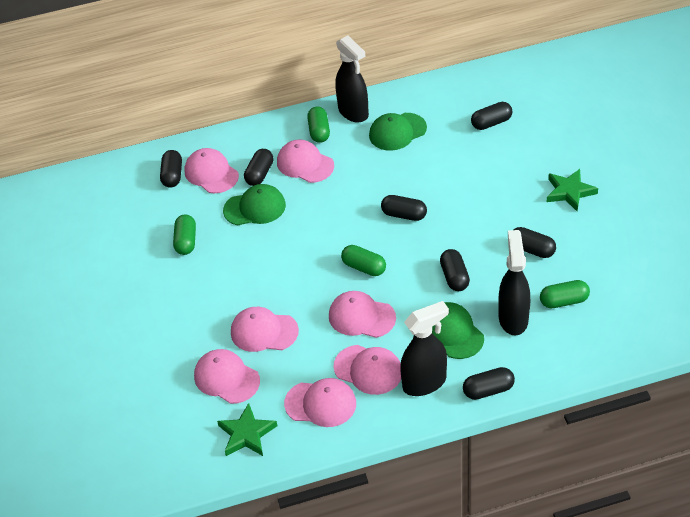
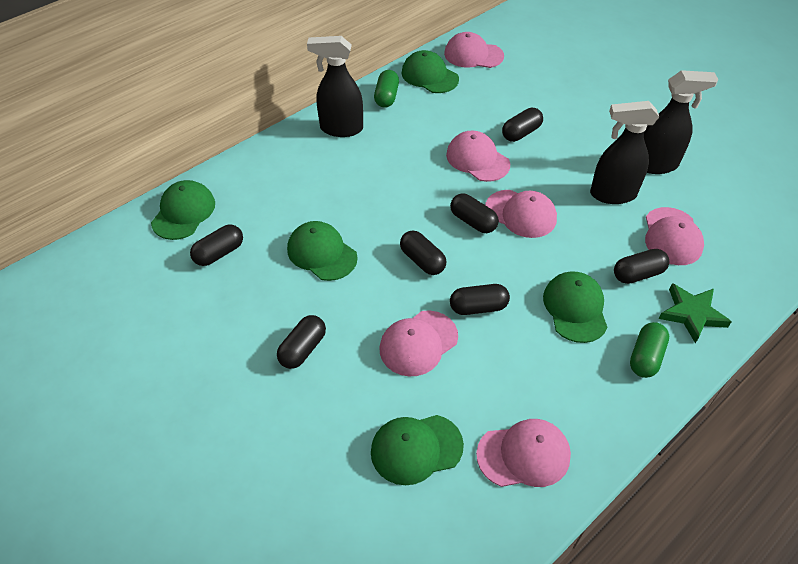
green cap: [223,184,286,225] [369,113,427,151] [432,302,484,359] = 3 -> [151,180,215,240] [287,221,358,281] [371,415,464,485] [401,50,459,93] [543,272,607,343] = 5
green capsule: [173,214,196,255] [307,107,330,143] [341,245,386,276] [540,280,590,308] = 4 -> [374,70,399,108] [630,322,669,378] = 2
green star: [217,403,277,456] [547,169,598,211] = 2 -> [659,283,732,343] = 1
pink cap: [185,148,239,193] [194,349,260,404] [231,307,299,352] [277,139,334,183] [284,378,356,427] [329,291,396,338] [333,345,401,395] = 7 -> [379,310,458,376] [444,32,504,68] [446,130,510,182] [476,419,571,487] [485,190,557,238] [645,207,704,265] = 6

